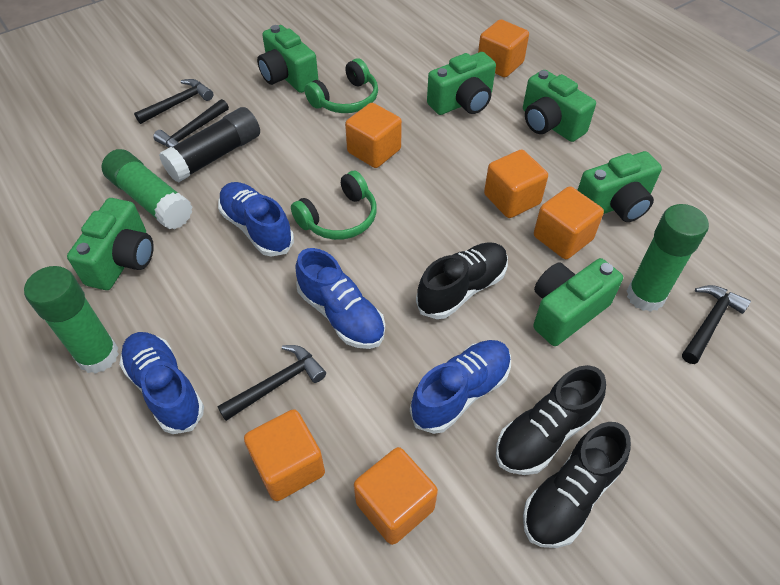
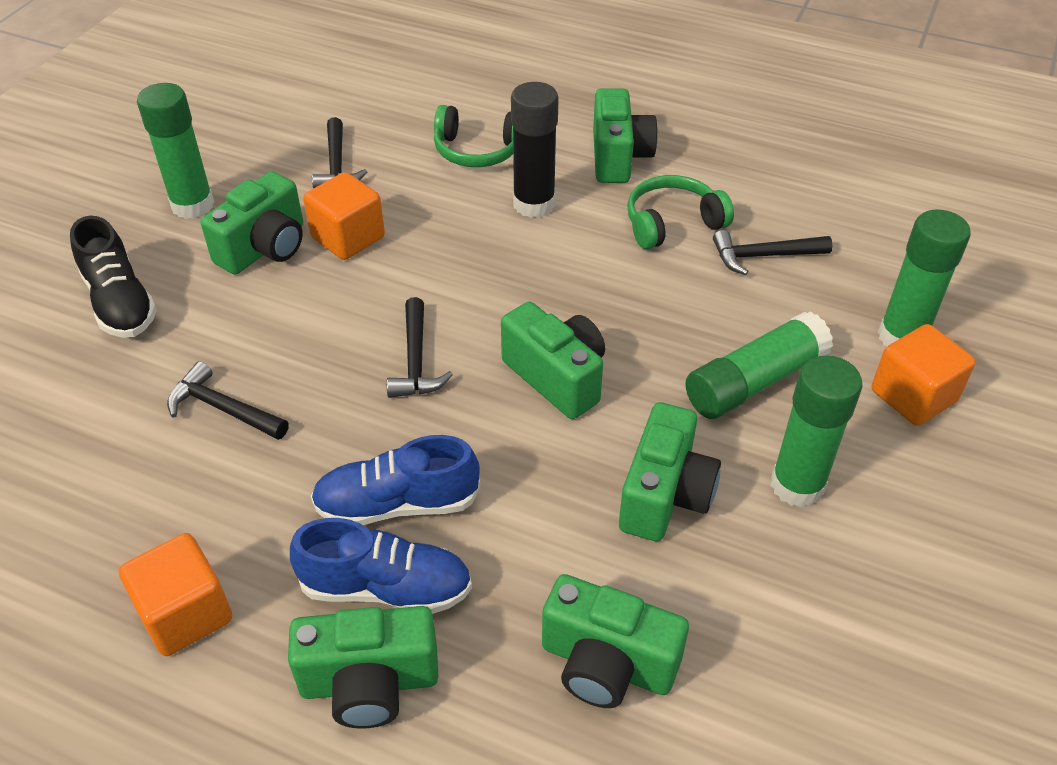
black shoe: [416,242,508,319] [496,365,606,475] [523,422,631,548] = 3 -> [70,216,157,338] = 1
blue shoe: [119,332,204,434] [218,182,294,257] [295,248,385,349] [410,340,511,434] = 4 -> [290,518,472,614] [311,435,481,525] = 2
green glue stick: [24,266,119,374] [102,149,193,230] [627,204,709,312] = 3 -> [137,83,214,219] [685,311,833,419] [771,355,862,508] [878,210,971,346] = 4
orange cube: [244,409,325,501] [345,103,402,168] [354,447,438,545] [478,19,529,77] [484,149,548,218] [534,186,604,259] = 6 -> [119,533,232,656] [303,172,385,260] [872,324,976,426] = 3

